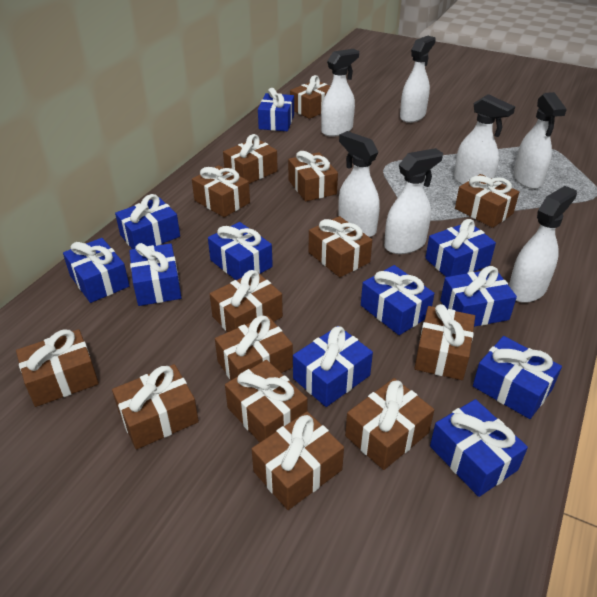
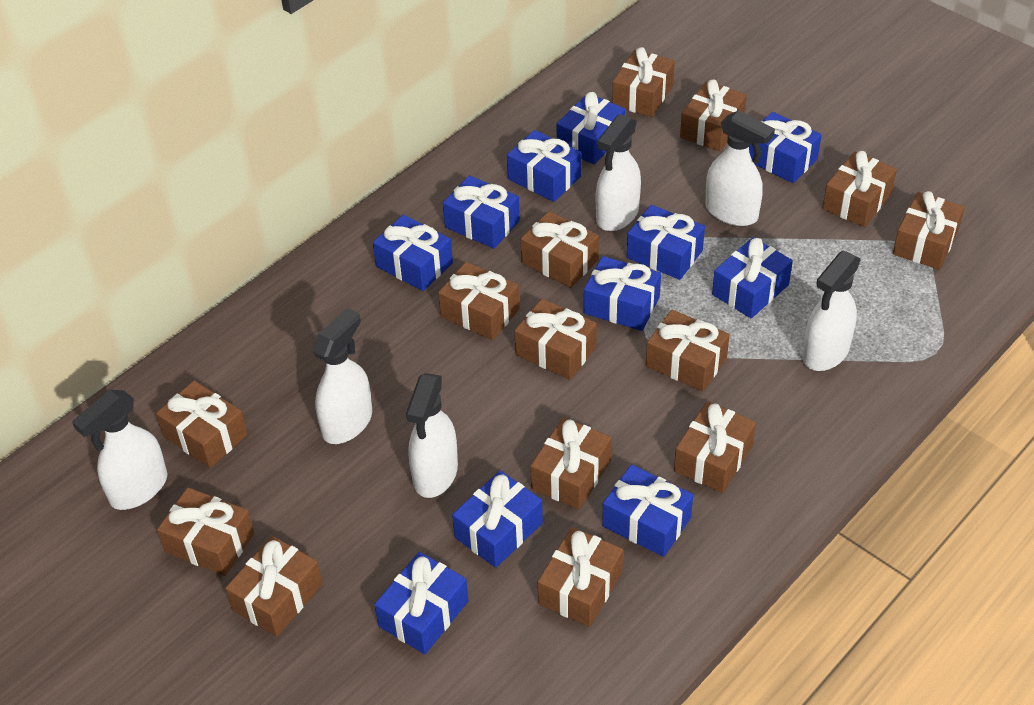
white spray bottle: [321,49,359,137] [338,131,380,237] [384,148,443,254] [400,36,436,123] [454,94,515,185] [509,186,577,303] [513,92,567,189] = 7 -> [72,390,167,510] [312,308,372,444] [406,373,458,498] [596,114,641,231] [705,110,775,226] [802,251,861,371] = 6

